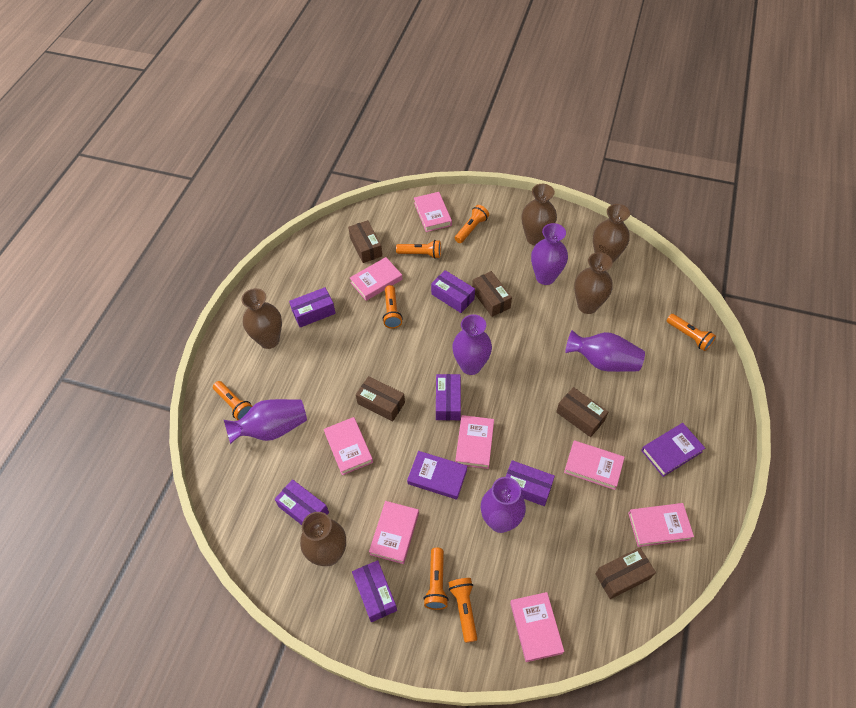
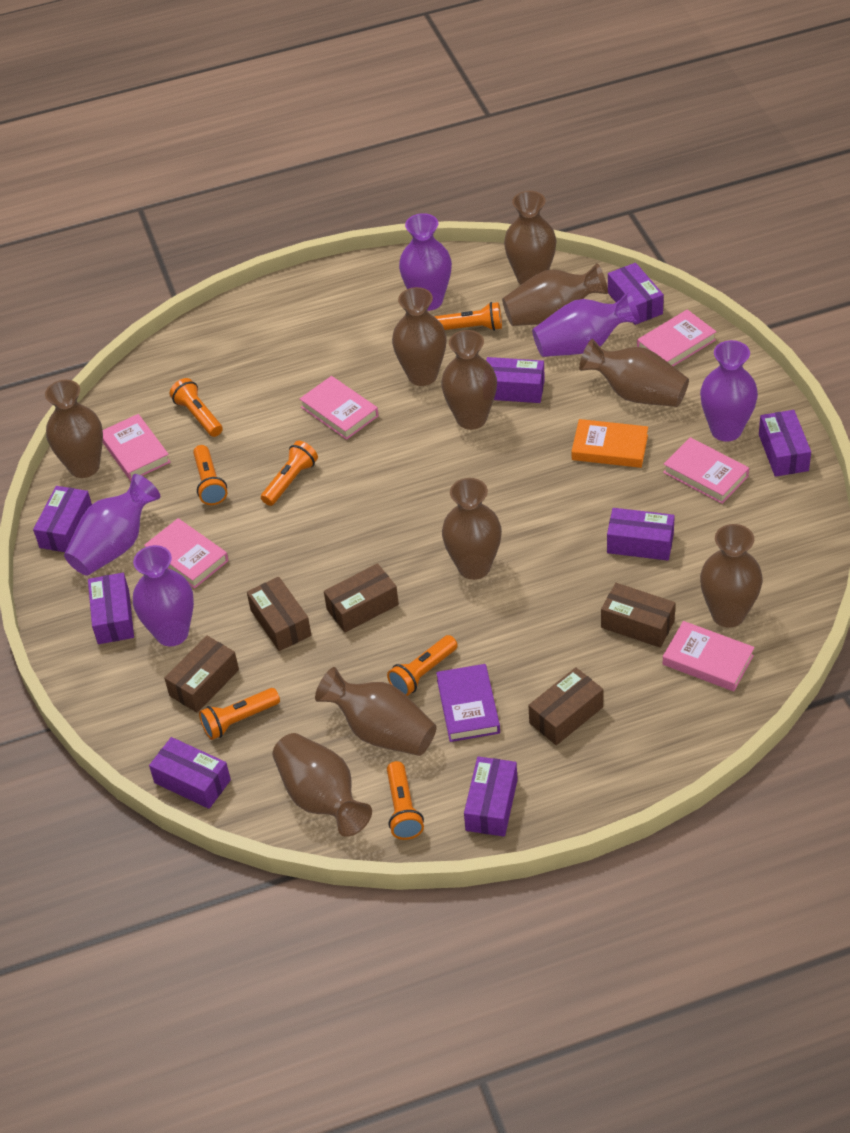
brown vase: [241,288,282,349] [300,512,346,566] [522,184,557,245] [574,252,613,314] [593,204,630,263] = 5 -> [45,380,103,478] [273,733,372,837] [315,667,437,756] [392,287,447,386] [441,330,497,430] [442,478,502,580] [502,263,608,326] [504,191,557,285] [579,339,689,407] [700,524,763,628] = 10
orange book: none = 0 -> [572,419,648,468] = 1
pink book: [324,417,373,475] [350,257,403,301] [369,501,419,564] [414,192,452,232] [455,415,494,469] [510,592,564,662] [564,440,625,490] [628,503,694,547] = 8 -> [103,414,171,481] [144,518,229,589] [300,376,379,440] [637,310,716,366] [663,437,749,504] [663,621,755,691] = 6
purple book: [407,451,468,500] [641,423,705,477] = 2 -> [436,664,500,742] = 1
purple box: [275,479,329,525] [289,287,336,328] [352,560,397,622] [431,270,475,313] [436,374,461,420] [506,460,555,506] = 6 -> [33,486,92,552] [88,573,134,644] [149,737,231,809] [464,756,518,837] [486,357,545,403] [607,508,675,561] [608,263,664,325] [759,410,811,477] = 8

